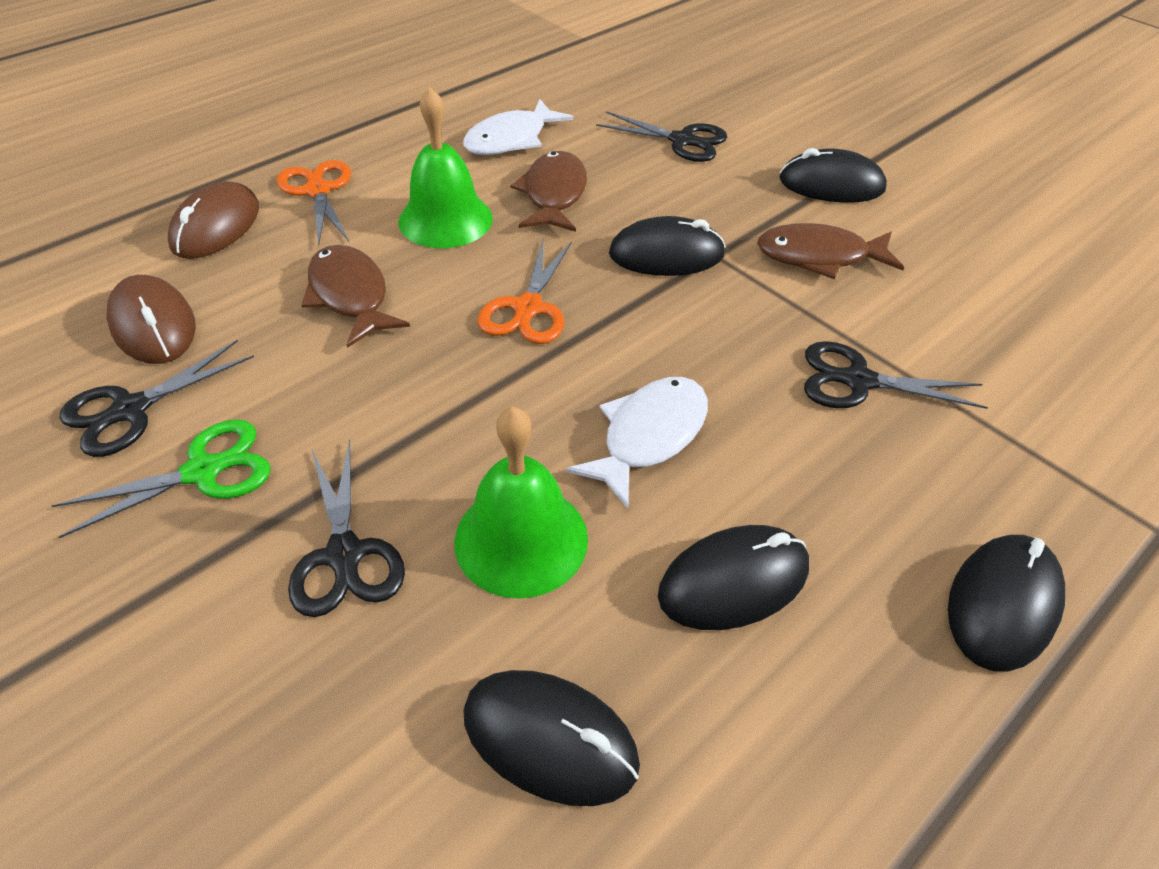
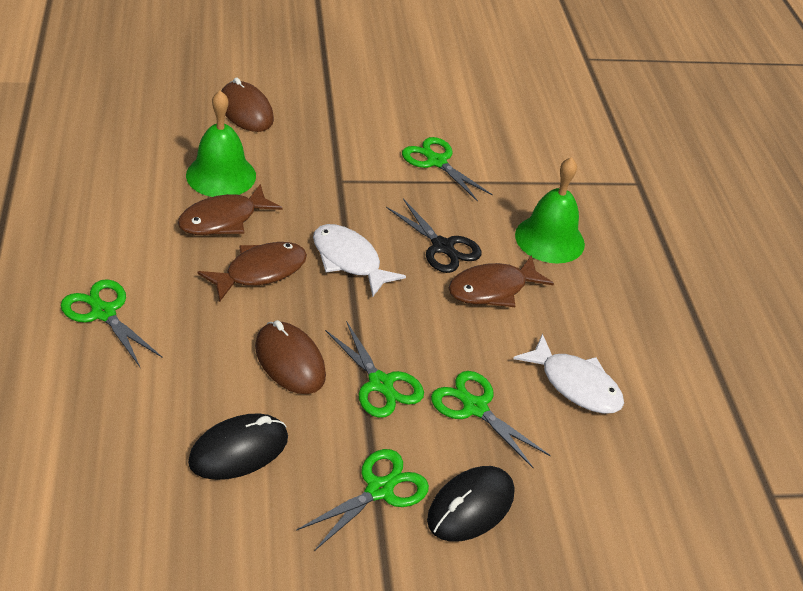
black mouse: [463,670,640,806] [609,216,726,276] [658,525,809,630] [779,148,887,203] [948,535,1065,671] = 5 -> [188,413,288,480] [427,466,514,542] = 2
black scissors: [60,340,254,457] [288,439,405,617] [596,111,727,162] [804,341,988,409] = 4 -> [386,199,482,273] = 1
green scissors: [52,419,271,538] = 1 -> [61,279,162,367] [296,449,429,550] [325,321,424,418] [402,137,493,202] [431,371,551,468] = 5
orange scissors: [277,160,351,245] [478,240,572,344] = 2 -> none = 0

